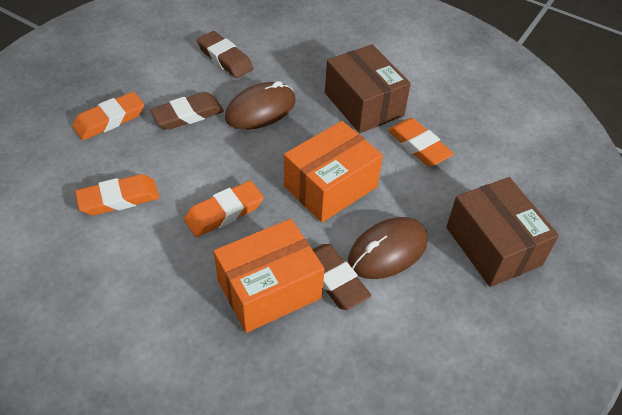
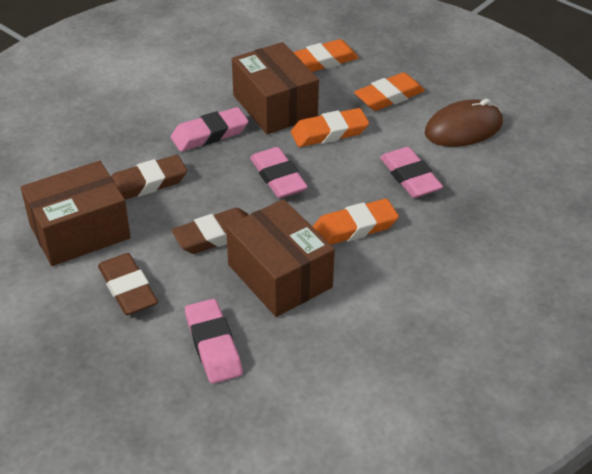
brown box: [325,44,411,133] [446,177,559,287] = 2 -> [21,161,131,266] [226,199,335,317] [232,42,319,134] = 3
brown mouse: [225,81,296,130] [348,217,428,279] = 2 -> [425,99,503,147] = 1
orange box: [214,219,325,333] [284,121,383,222] = 2 -> none = 0
pink eraser: none = 0 -> [171,107,248,151] [185,299,243,384] [250,147,308,198] [380,147,443,198] = 4

